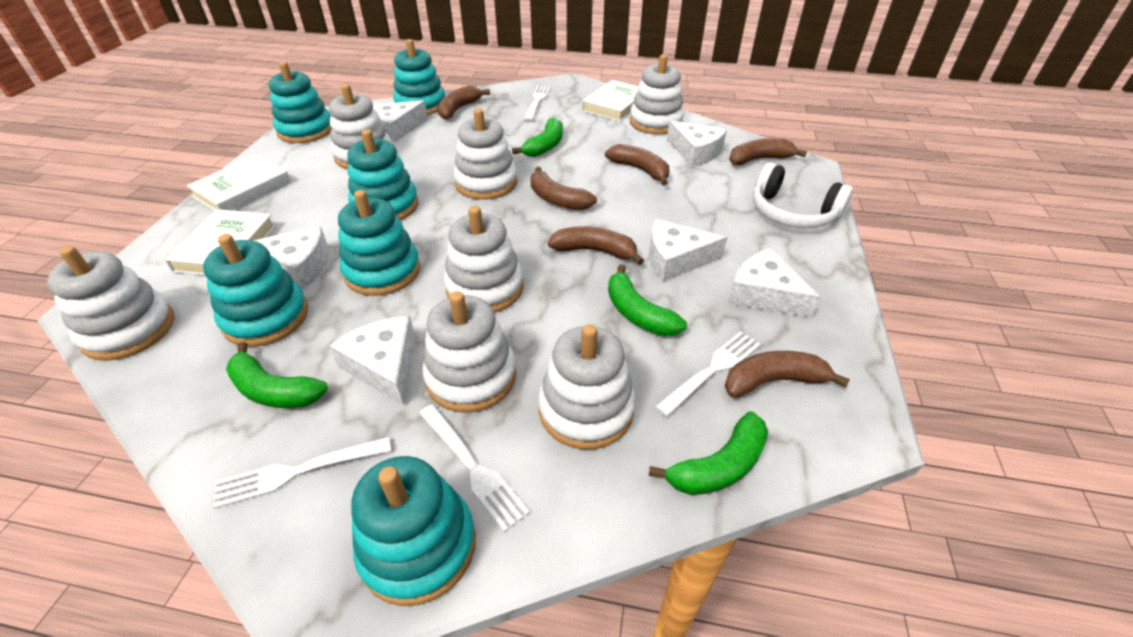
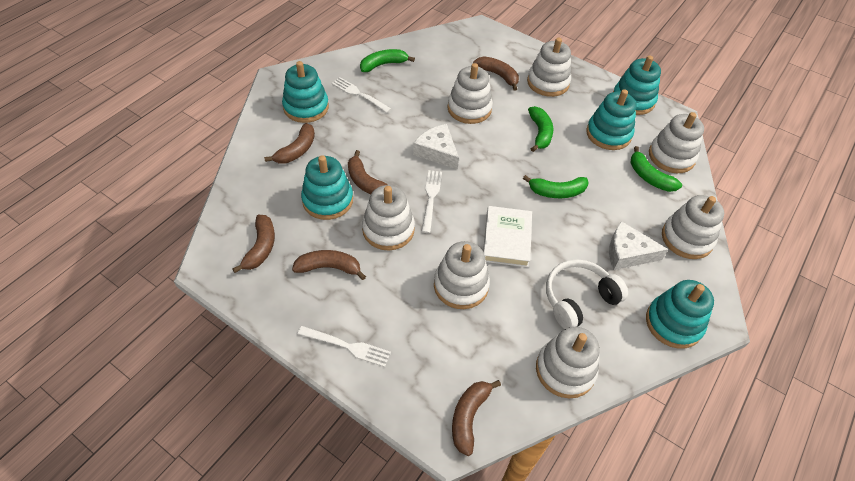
turquoise stacking toy: [203,234,308,347] [269,62,332,143] [338,190,421,296] [347,129,419,220] [351,456,476,606] [393,39,445,115] = 6 -> [282,61,329,123] [301,155,353,220] [586,89,637,150] [613,56,661,115] [646,280,714,348] = 5
white book: [164,209,276,276] [186,155,291,211] [582,80,638,122] = 3 -> [483,206,532,267] = 1
white cheese: [253,225,329,289] [329,316,415,405] [373,100,428,142] [649,219,727,281] [667,121,727,167] [728,248,820,318] = 6 -> [413,124,459,170] [609,221,668,270] = 2
white fork: [214,437,391,509] [419,404,530,532] [524,85,551,121] [655,331,761,417] = 4 -> [298,326,391,367] [332,77,391,113] [421,170,442,233] = 3

